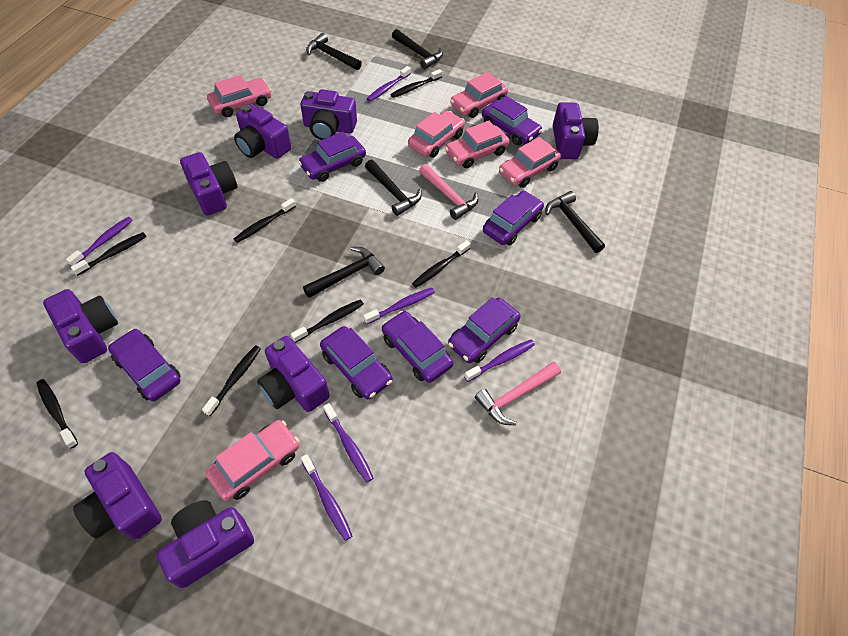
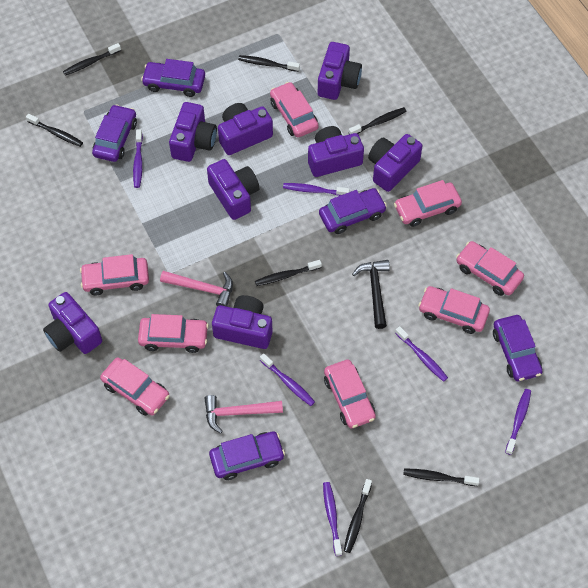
black hammer: [303,247,385,298] [306,33,362,70] [365,160,422,216] [392,29,443,69] [545,191,605,253] = 5 -> [352,260,390,329] = 1
pink car: [206,420,299,501] [207,75,272,117] [408,111,465,158] [445,121,509,168] [450,72,508,118] [499,137,561,188] = 6 -> [80,254,149,295] [100,357,169,416] [138,314,209,353] [270,82,319,137] [324,359,376,428] [394,180,462,227] [418,286,490,334] [456,241,524,296] = 8
purple car: [108,329,181,401] [298,131,366,182] [320,326,392,399] [382,311,453,383] [448,297,521,363] [482,96,543,145] [483,191,544,245] = 7 -> [92,104,137,162] [141,59,205,97] [209,431,285,480] [319,188,387,234] [493,315,542,381] = 5

